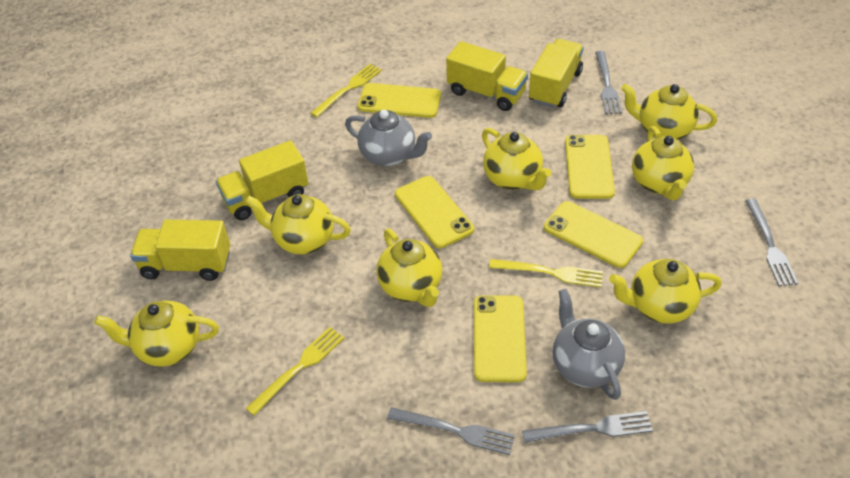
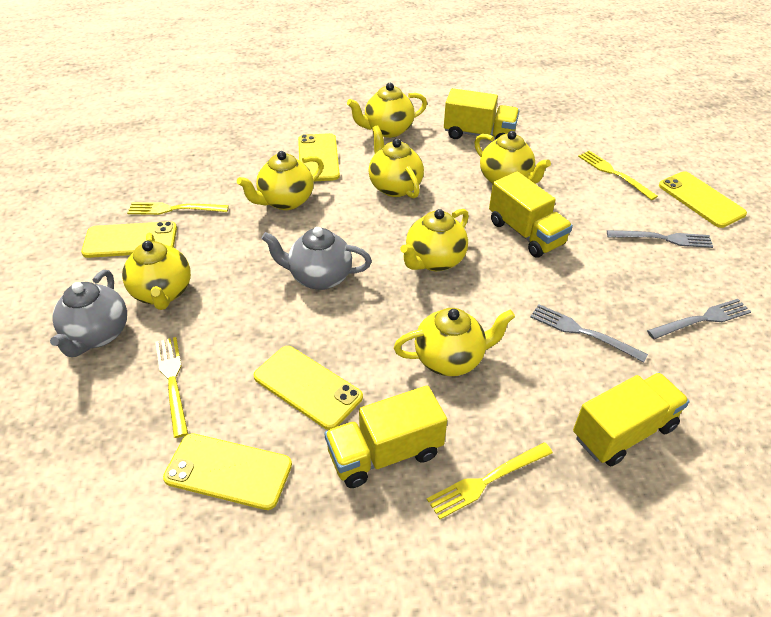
grey fork: [387,407,515,455] [522,411,653,443] [595,51,622,114] [745,199,798,286] = 4 -> [530,304,648,362] [607,230,713,248] [647,299,751,339] = 3
yellow fork: [246,327,344,416] [311,64,382,117] [489,259,603,287] = 3 -> [127,202,229,215] [155,337,188,438] [427,442,553,519] [578,151,658,200] = 4

